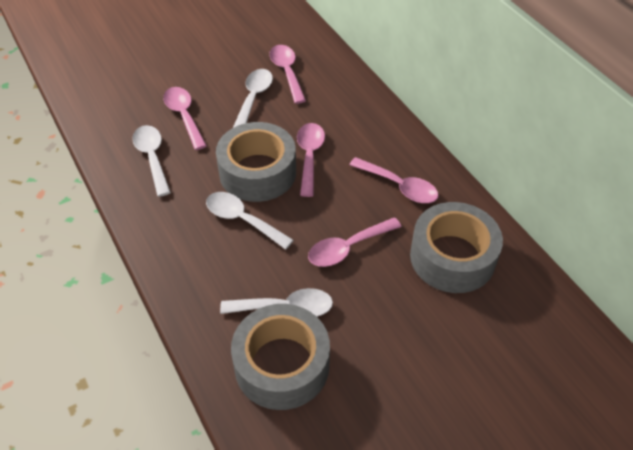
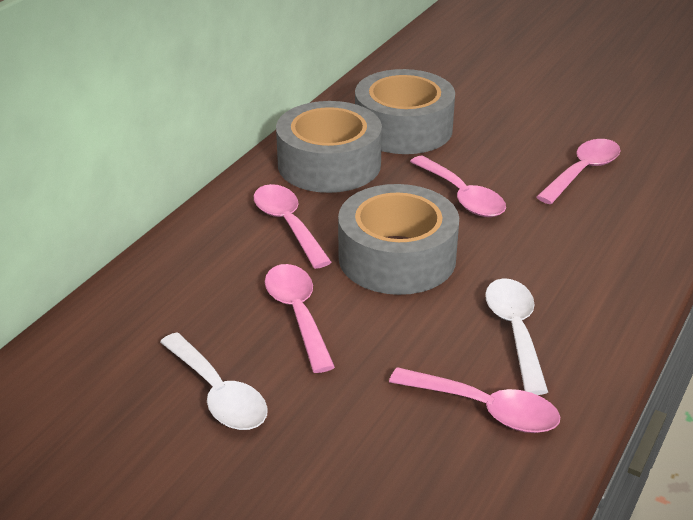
white spoon: [132,125,171,197] [206,192,294,250] [220,288,333,317] [233,69,273,128] = 4 -> [160,332,268,430] [485,278,548,395] = 2

